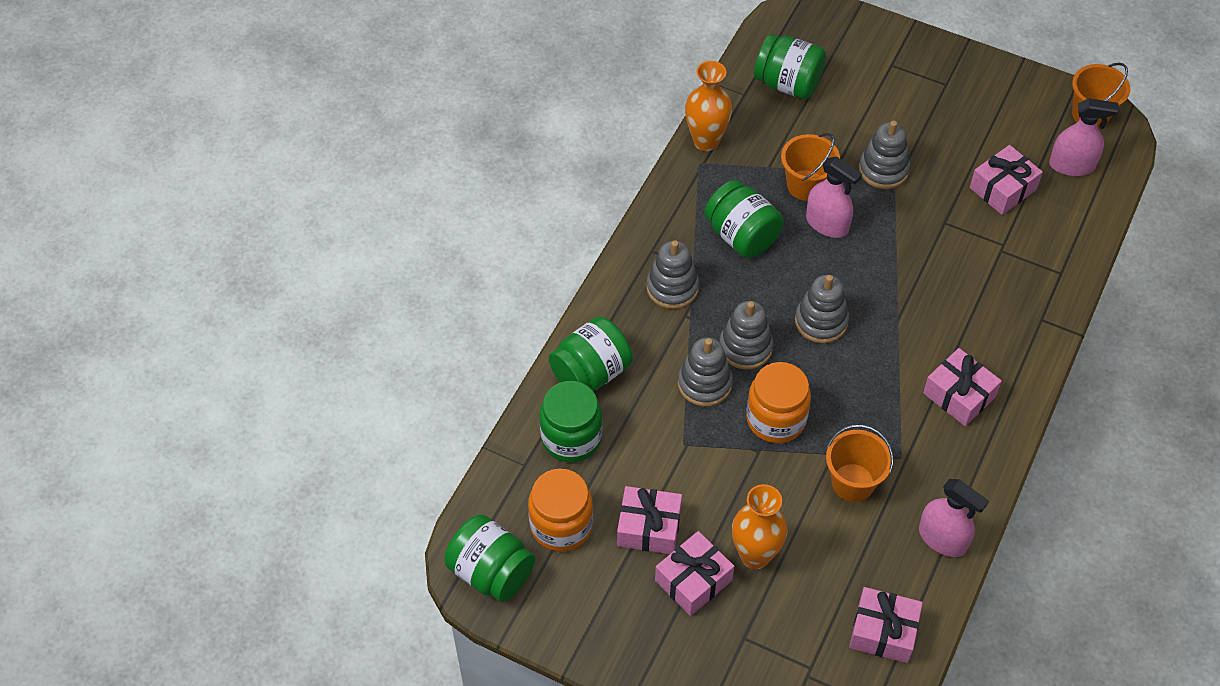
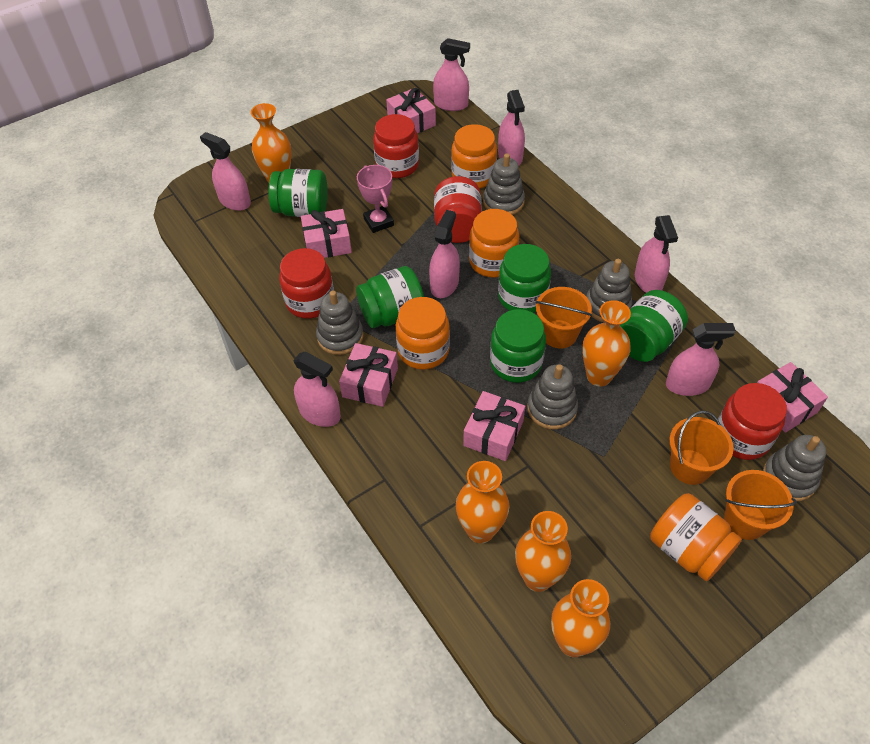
orange jar: [528,469,593,552] [746,362,811,443] = 2 -> [396,297,450,370] [451,124,497,189] [469,209,519,278] [650,493,742,581] = 4
orange vase: [685,61,732,151] [732,484,788,569] = 2 -> [251,103,291,183] [456,461,510,543] [515,511,571,592] [551,579,610,657] [582,300,631,387] = 5
pink spray bottle: [806,156,862,238] [919,479,989,557] [1049,98,1119,176] = 3 -> [200,132,251,211] [293,351,341,427] [429,210,460,298] [433,38,470,111] [498,90,525,166] [635,215,678,293] [666,323,736,396] = 7
pink trophy: none = 0 -> [357,165,394,233] = 1
red jar: none = 0 -> [279,248,334,319] [373,114,419,178] [434,176,482,243] [718,383,787,460] = 4

